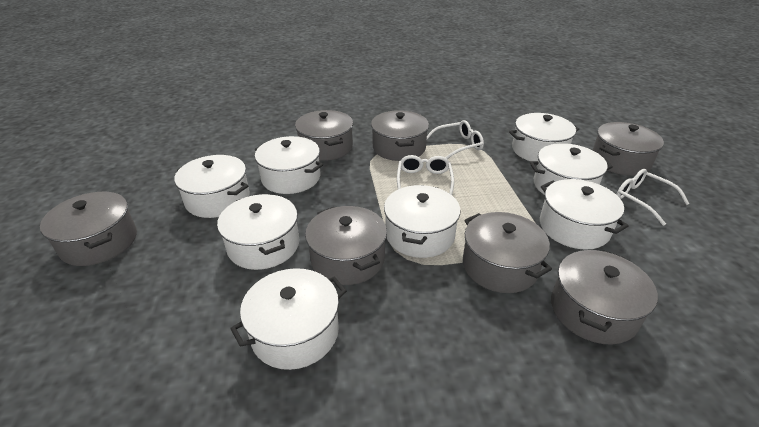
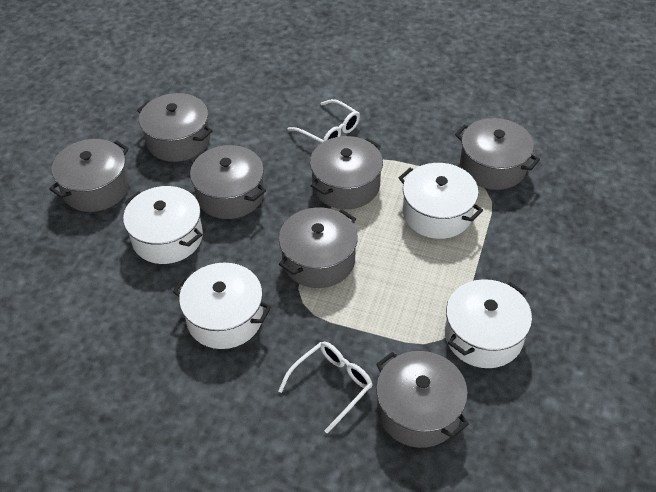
white glasses: [397,155,454,195] [427,120,484,159] [616,169,689,226] = 3 -> [278,342,372,434] [288,99,360,143] = 2
white pot: [174,155,250,218] [217,194,299,270] [230,268,347,370] [255,136,323,194] [384,185,460,258] [509,113,579,161] [529,143,613,195] [540,179,629,250] = 8 -> [123,186,203,264] [173,263,271,349] [399,163,483,239] [445,279,532,368] = 4

